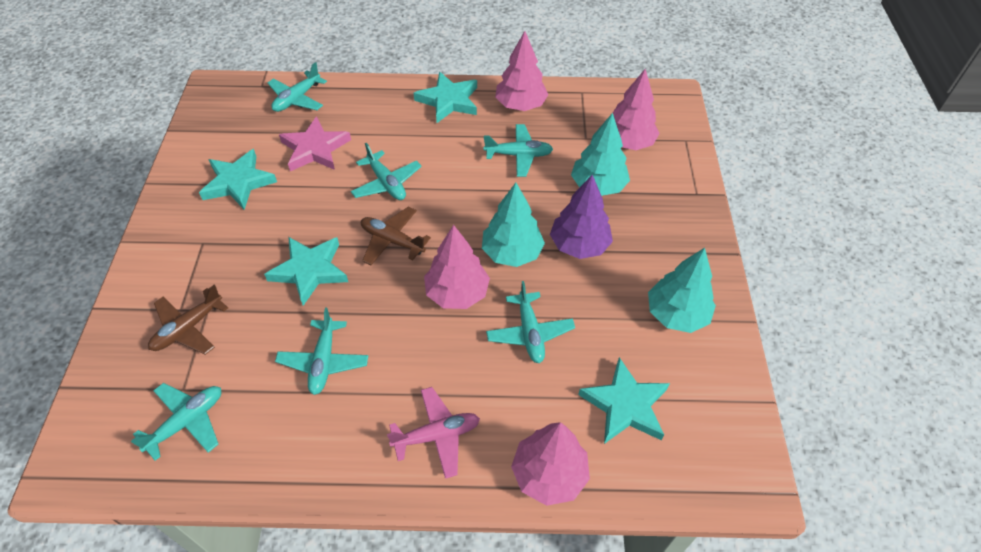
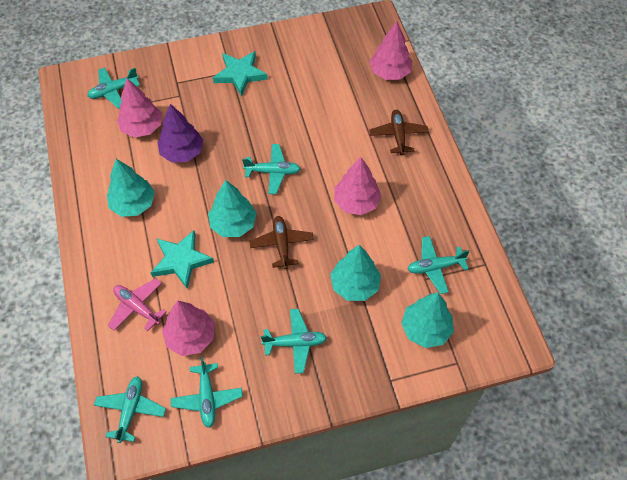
pink star: [279,116,351,171] = 1 -> none = 0
turquoise star: [199,149,277,210] [264,237,348,306] [414,72,477,123] [578,357,670,444] = 4 -> [150,230,214,289] [213,51,268,96] = 2
turquoise tree: [482,183,545,267] [571,113,630,196] [648,248,716,333] = 3 -> [107,159,155,217] [208,180,257,237] [330,245,381,301] [401,292,454,348] = 4

